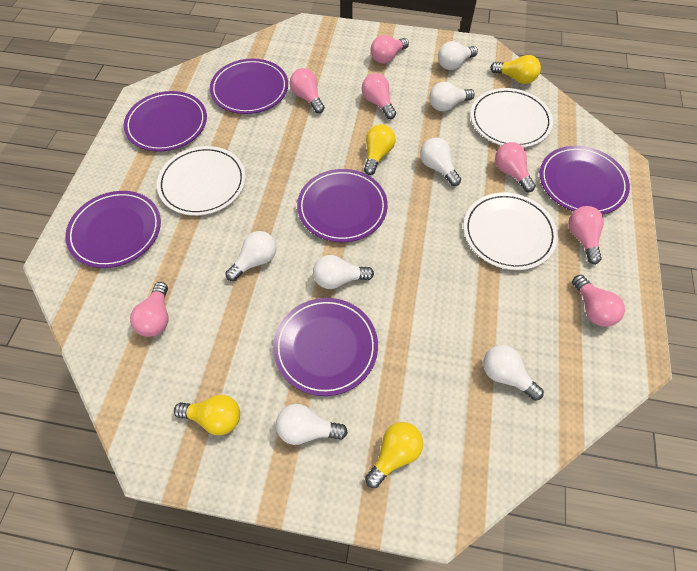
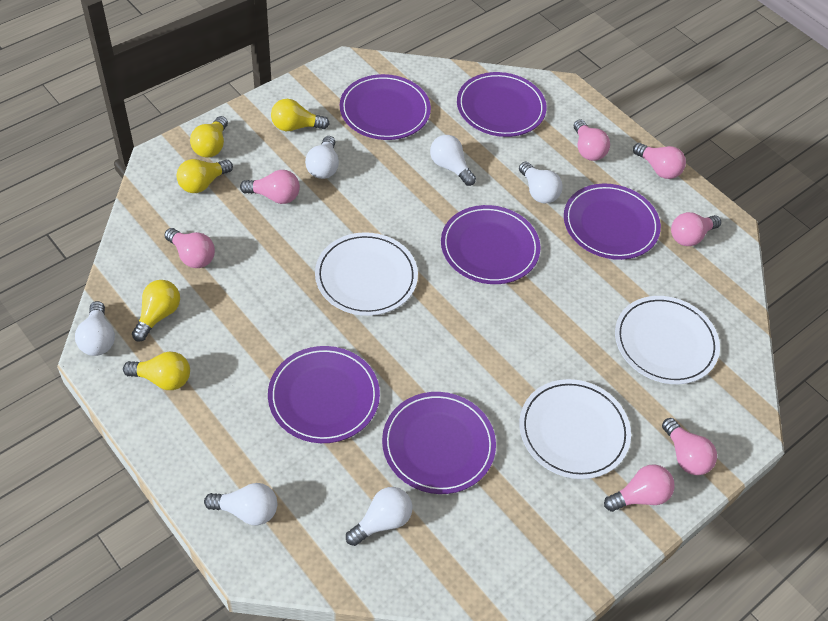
white light bulb: [225,231,277,281] [276,404,348,445] [313,255,374,289] [420,138,461,186] [429,82,475,111] [438,41,478,70] [483,345,544,400] = 7 -> [75,301,115,356] [204,483,277,525] [305,136,339,179] [346,487,412,546] [430,135,476,186] [519,162,562,203] = 6
yellow light bulb: [174,395,240,435] [364,124,395,175] [365,422,423,488] [490,55,541,84] = 4 -> [123,352,190,390] [132,280,180,342] [177,159,233,193] [190,116,228,158] [271,99,330,131] = 5

